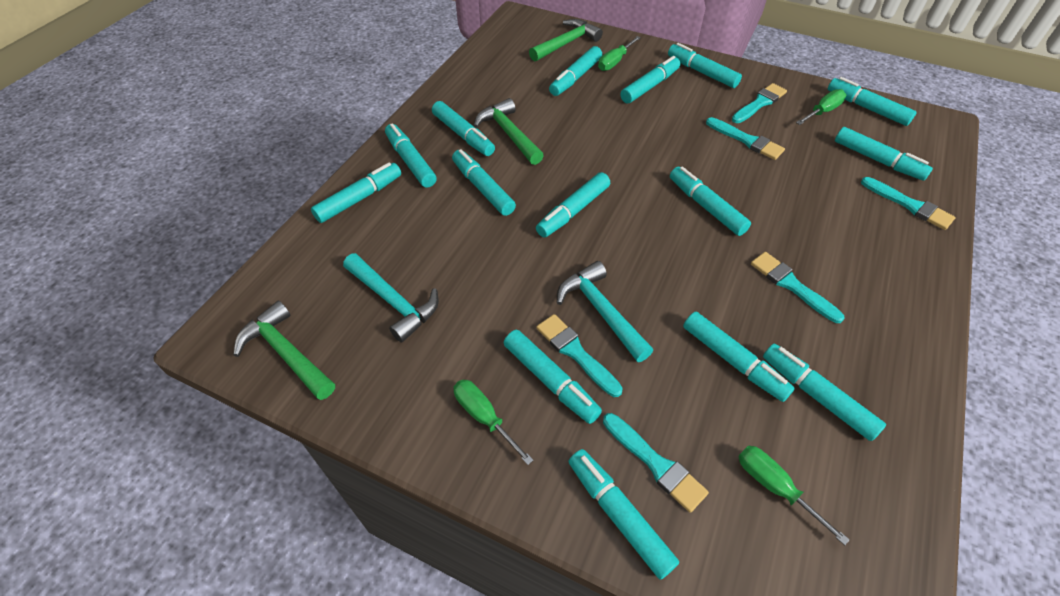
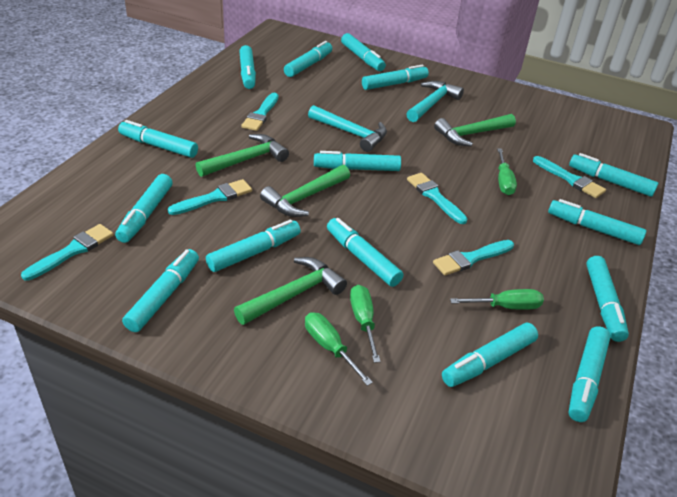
green hammer: [233,301,335,400] [474,98,544,165] [529,19,603,61] = 3 -> [196,134,289,177] [234,257,347,325] [260,165,350,217] [434,114,516,146] = 4

